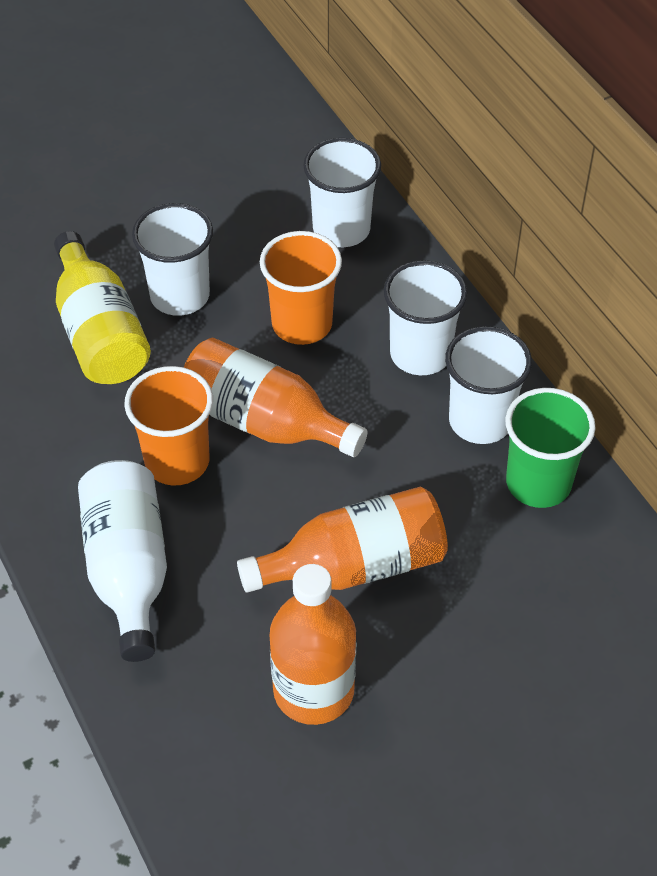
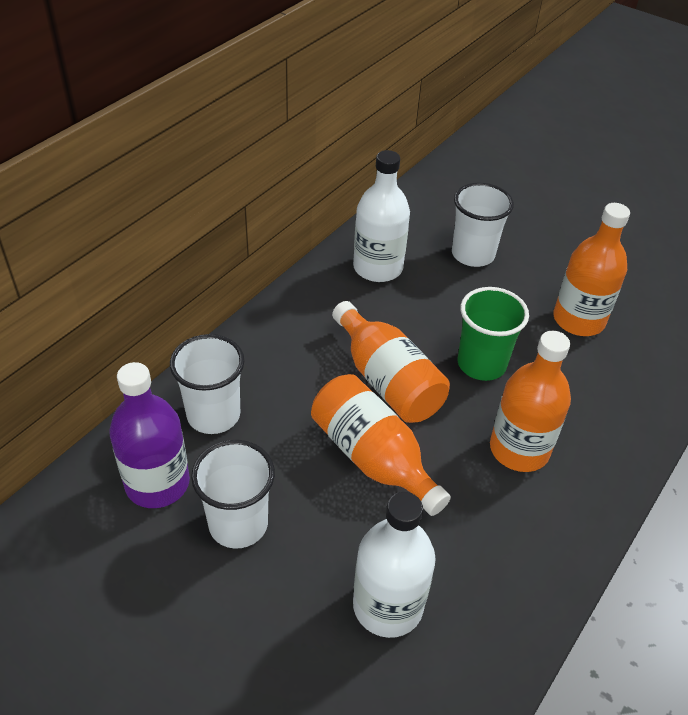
orange bottle: [184,338,368,457] [237,487,448,593] [270,564,356,725] = 3 -> [311,374,451,516] [332,301,450,423] [490,331,571,472] [553,203,630,336] = 4
orange cup: [124,366,213,485] [260,231,342,345] = 2 -> none = 0
purple bottle: none = 0 -> [109,362,190,508] = 1
white bottle: [78,460,167,662] = 1 -> [353,150,410,282] [353,492,436,638] = 2
white cup: [132,203,213,316] [303,138,381,247] [384,260,467,375] [445,326,532,444] = 4 -> [170,334,245,434] [191,440,275,548] [452,183,514,267] = 3
yellow bottle: [54,231,151,384] = 1 -> none = 0

